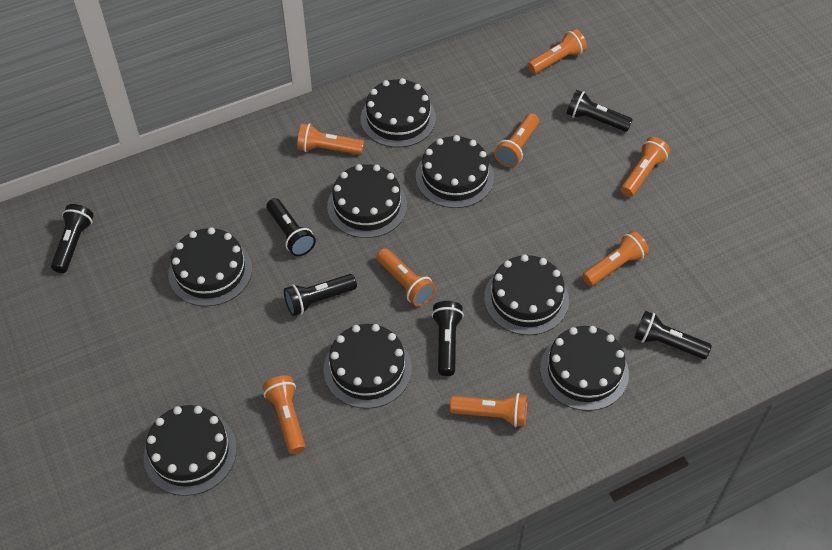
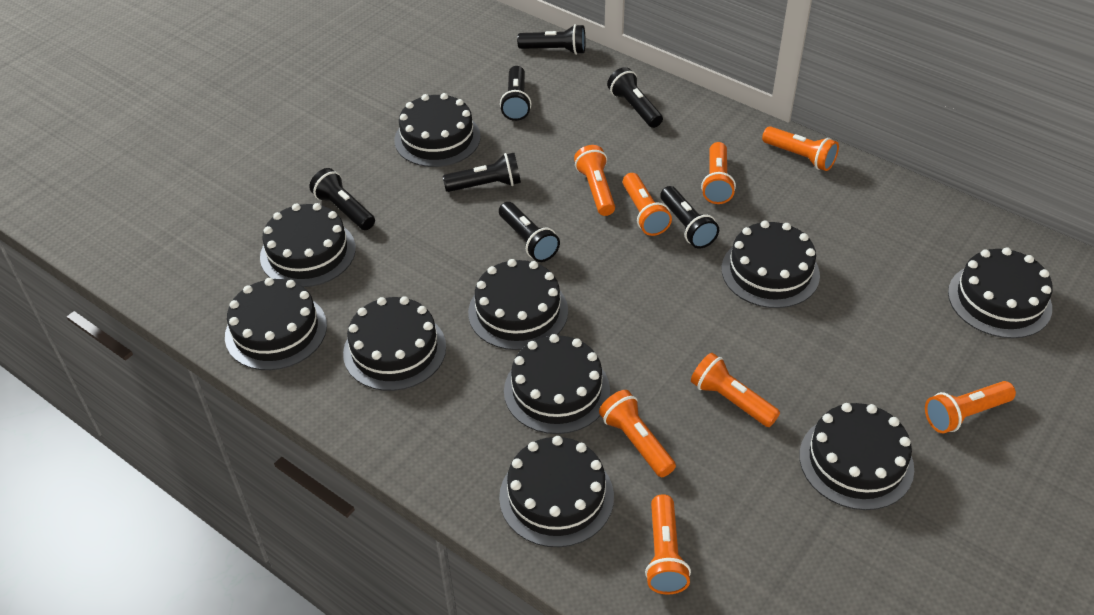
black cake: [144,405,237,496] [168,227,252,306] [323,324,412,409] [327,164,407,238] [361,78,436,147] [416,135,494,208] [484,254,569,335] [540,326,629,411] = 8 -> [225,278,327,370] [260,203,356,287] [343,296,446,391] [394,93,481,167] [468,259,568,350] [499,436,614,547] [504,334,610,434] [721,220,820,308] [799,403,914,510] [948,247,1053,338] = 10
black flashlight: [51,204,94,273] [266,198,316,256] [284,274,357,316] [432,301,464,376] [566,90,633,132] [634,311,712,359] = 6 -> [309,168,375,230] [443,153,521,192] [499,202,560,262] [500,66,531,121] [517,24,586,55] [607,67,663,128] [660,186,719,249] = 7

